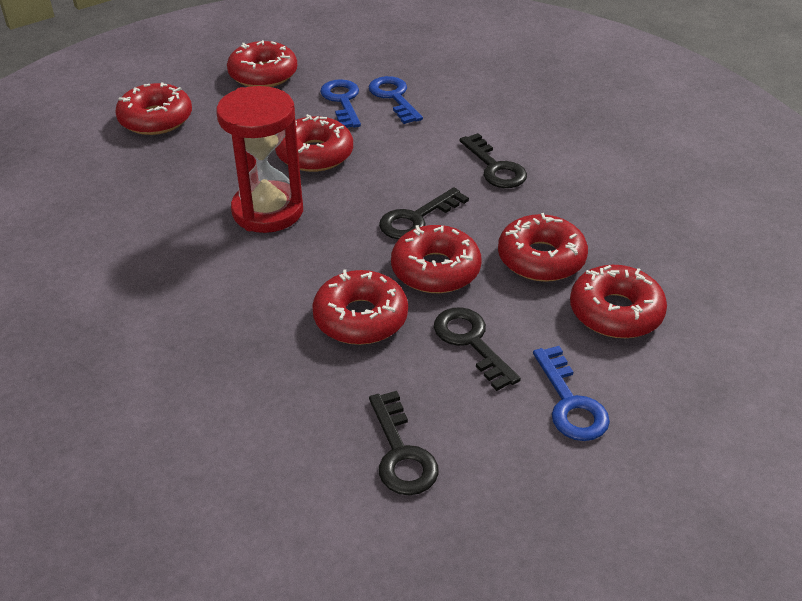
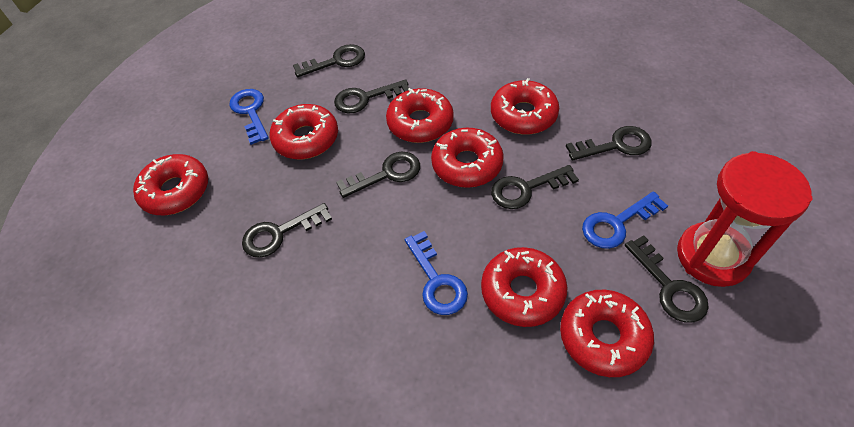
black key: [369,391,439,495] [379,187,469,239] [434,307,521,391] [459,133,527,188] = 4 -> [242,203,332,258] [293,44,365,77] [334,79,409,113] [336,152,420,198] [491,165,579,209] [566,126,652,161] [625,235,709,323] = 7

